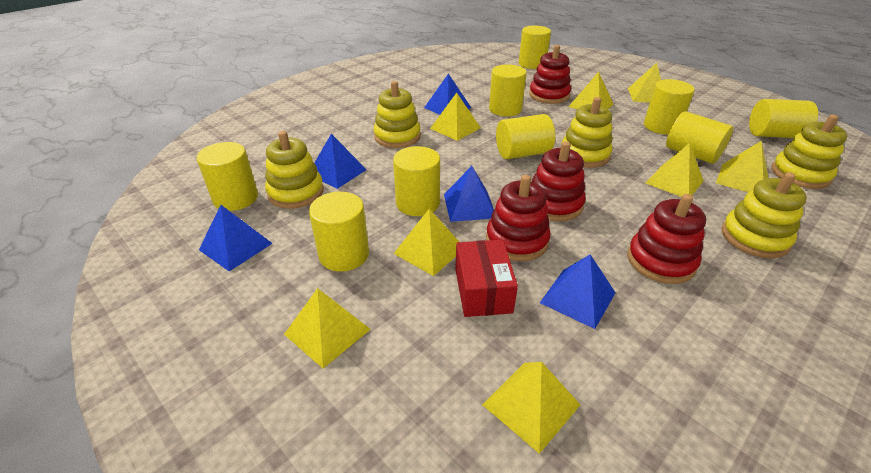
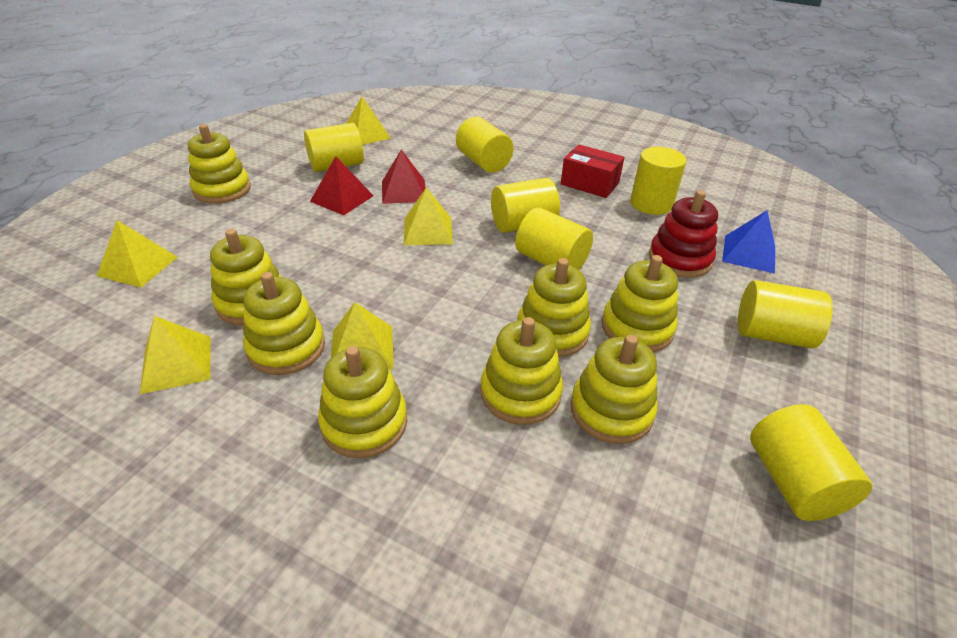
blue pyramid: [199,205,273,271] [314,134,367,189] [424,74,471,115] [444,166,494,222] [540,254,616,329] = 5 -> [722,211,775,274] = 1
red pyramid: none = 0 -> [310,156,374,215] [382,149,426,204] = 2
red stacking toy: [486,175,551,261] [529,45,571,104] [532,141,586,221] [627,194,706,284] = 4 -> [649,190,718,278] = 1
yellow cylinder: [197,142,258,211] [309,192,369,272] [393,146,440,216] [489,64,527,116] [496,114,555,159] [519,26,551,69] [644,79,695,134] [666,111,733,164] [749,99,818,138] = 9 -> [304,123,364,172] [456,117,514,173] [491,178,560,233] [515,208,593,270] [630,147,686,215] [738,280,833,349] [750,404,872,521] = 7
yellow pyramid: [284,288,371,368] [393,209,459,276] [430,93,481,141] [482,362,580,454] [568,72,614,109] [628,63,661,103] [646,143,704,197] [716,141,768,192] = 8 -> [97,220,177,287] [140,316,210,394] [331,302,394,370] [346,97,391,145] [404,187,453,245] = 5
yellow stacking toy: [265,131,324,209] [374,81,421,148] [561,97,613,168] [721,172,807,258] [771,114,847,189] = 5 -> [188,124,251,204] [210,229,281,326] [243,272,325,375] [318,346,407,458] [480,317,563,425] [517,258,591,357] [571,335,658,444] [602,255,678,352] = 8

